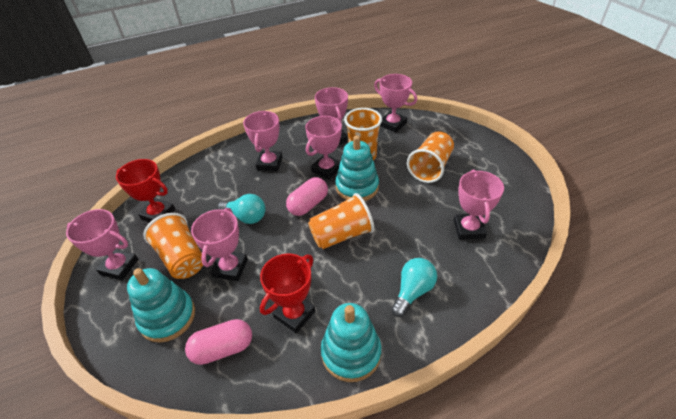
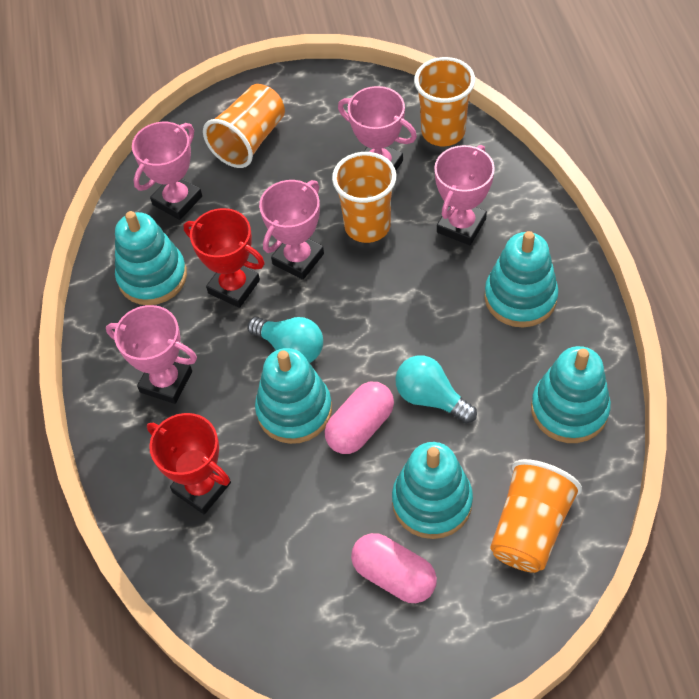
pink trophy: [66,209,139,281] [191,208,248,281] [243,111,283,171] [305,116,342,180] [315,87,348,144] [374,74,417,133] [454,170,504,240] = 7 -> [106,305,197,404] [132,122,202,220] [259,180,324,280] [338,86,417,170] [434,145,495,245] = 5
turquoise stacking toy: [127,268,195,343] [321,303,381,382] [335,135,379,201] = 3 -> [115,211,187,305] [255,348,332,444] [392,442,473,539] [484,231,559,328] [531,346,611,443] = 5

